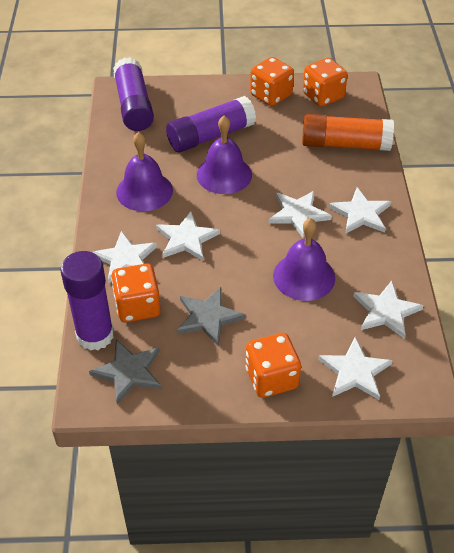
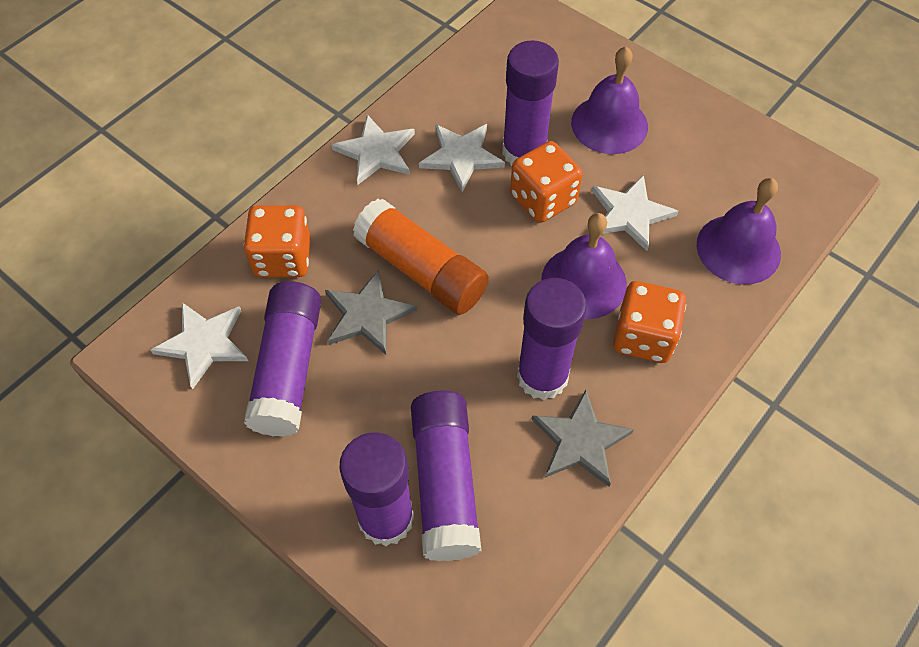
orange dice: [111,264,161,322] [245,333,301,398] [250,57,294,106] [303,58,348,107] = 4 -> [244,205,311,277] [510,141,582,223] [613,281,686,363] = 3
purple glue stick: [60,251,114,351] [113,57,154,131] [166,96,256,153] = 3 -> [244,281,321,437] [339,432,414,546] [411,391,482,561] [502,40,559,166] [517,278,587,400] = 5
white star: [92,231,157,284] [156,211,220,261] [268,191,332,238] [318,337,393,400] [328,187,391,234] [353,281,424,339] = 6 -> [151,303,248,389] [332,115,415,185] [419,124,505,192] [592,175,678,251] = 4

